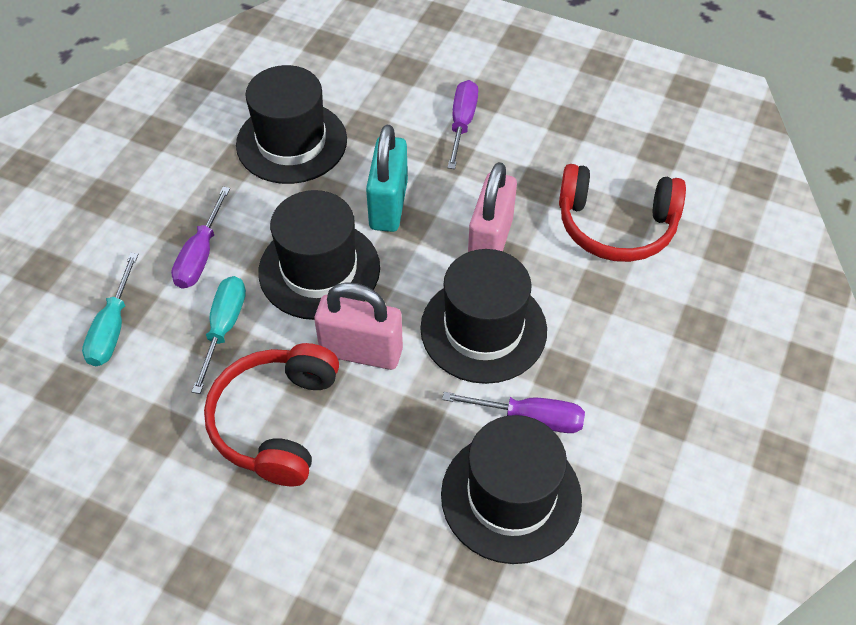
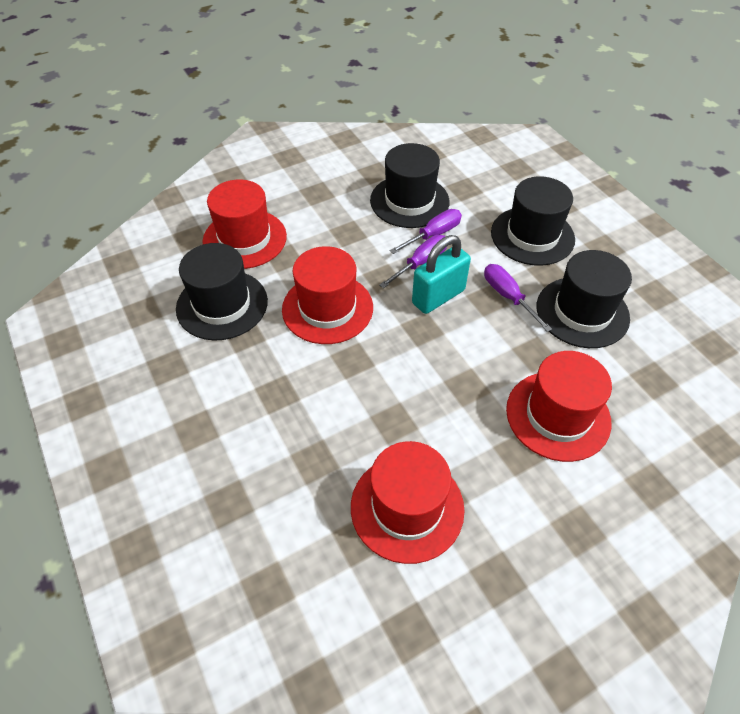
pink padlock: [314,282,403,370] [468,162,517,252] = 2 -> none = 0
red hat: none = 0 -> [202,179,287,269] [282,246,373,344] [351,441,465,564] [506,351,612,462] = 4
red headphones: [204,343,339,486] [559,164,686,262] = 2 -> none = 0
turquoise screwdriver: [82,253,138,366] [192,276,246,394] = 2 -> none = 0

